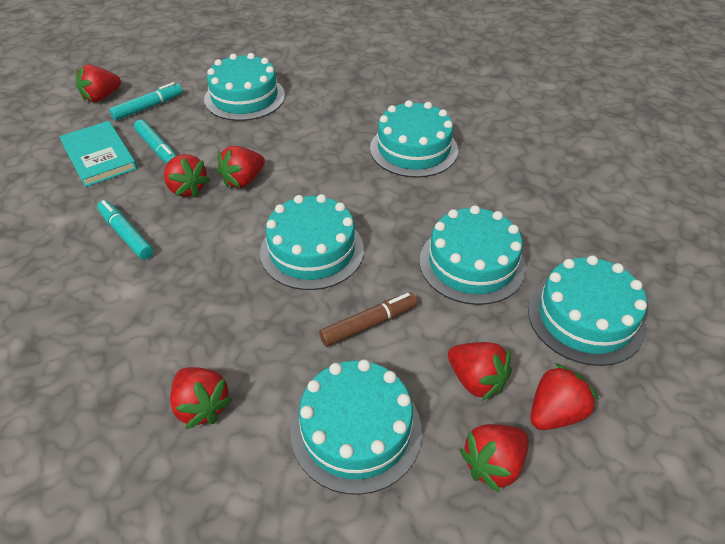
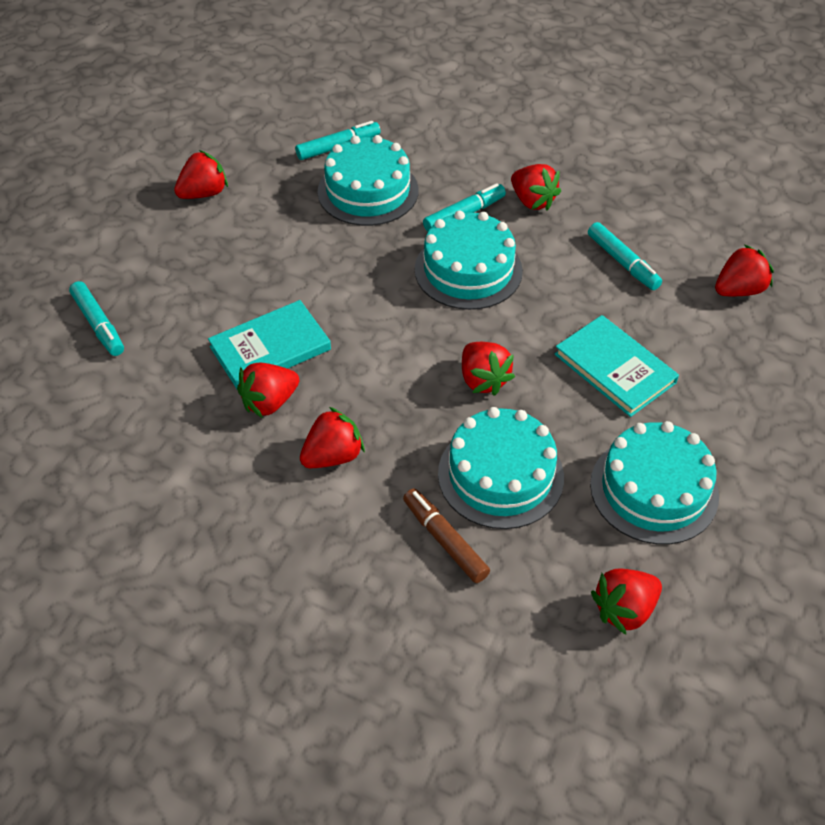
turquoise book: [59,121,137,187] = 1 -> [208,300,331,389] [555,315,679,417] = 2
turquoise cake: [204,53,285,121] [260,194,364,290] [290,359,422,495] [370,100,458,178] [419,205,526,305] [528,255,647,366] = 6 -> [318,135,419,226] [415,211,523,310] [438,407,564,529] [590,421,719,545] = 4
turquoise marker: [97,200,154,260] [109,82,183,121] [134,119,177,164] = 3 -> [69,281,124,356] [295,121,381,160] [423,183,506,232] [588,222,662,290] = 4

